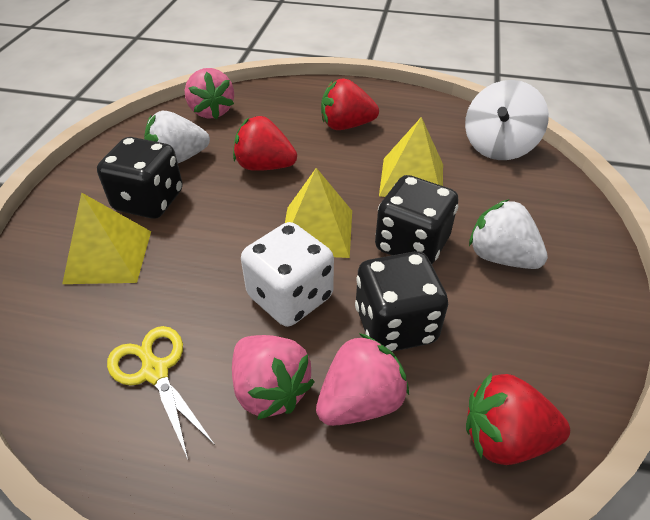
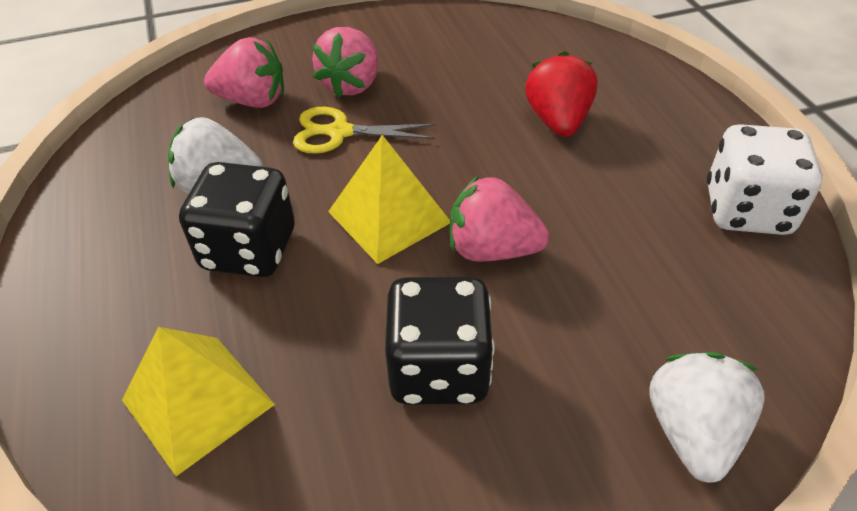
black dice: [97,137,183,219] [355,251,448,352] [375,175,458,264] = 3 -> [179,162,295,277] [385,277,495,405] = 2
red strawberry: [233,116,297,171] [321,78,379,130] [466,372,570,465] = 3 -> [525,51,598,137] = 1
white spinning top: [465,80,549,160] = 1 -> none = 0
yellow pyramid: [62,192,151,284] [285,168,352,258] [379,117,443,197] = 3 -> [122,327,275,476] [328,135,450,264] = 2

